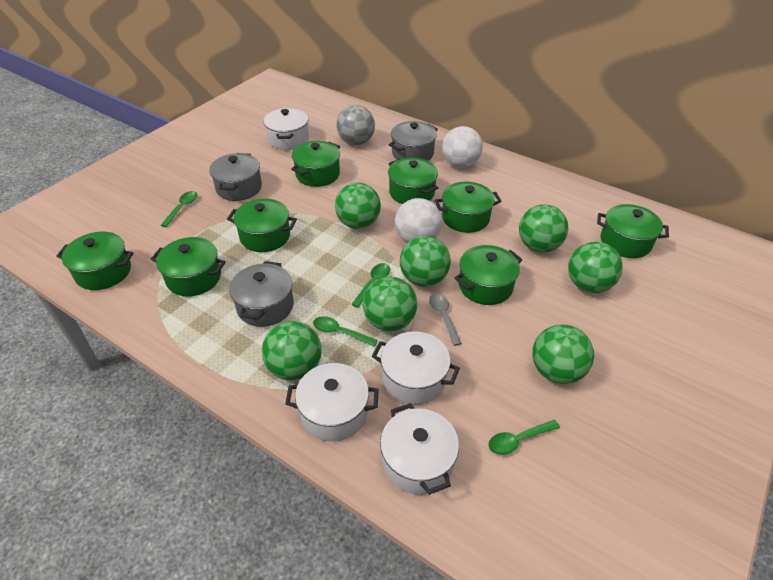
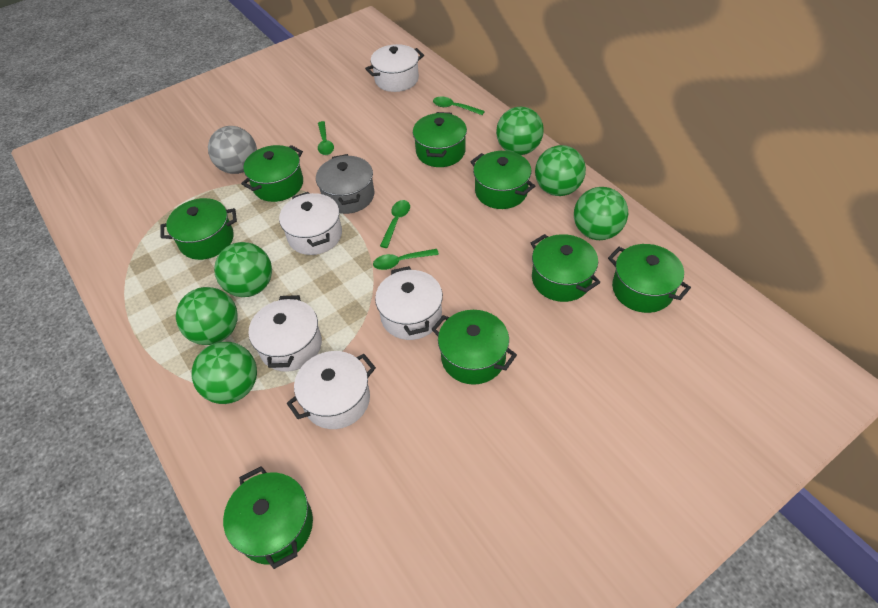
green ball: [262,321,322,380] [335,182,381,229] [363,277,418,331] [400,236,451,287] [519,204,568,252] [532,324,594,384] [568,242,623,293] = 7 -> [176,287,238,345] [192,342,257,404] [214,242,272,297] [496,107,544,155] [535,145,586,196] [574,187,628,240] = 6
grey pot: [209,153,262,201] [229,261,294,327] [389,121,438,161] = 3 -> [316,154,375,214] = 1
grey spoon: [429,293,462,346] = 1 -> none = 0
white ball: [395,198,442,243] [442,126,483,168] = 2 -> none = 0
white pot: [264,108,309,150] [285,363,379,442] [372,331,460,405] [380,403,459,495] = 4 -> [248,295,322,372] [279,192,342,255] [287,351,376,429] [365,44,424,92] [375,266,443,340] = 5

